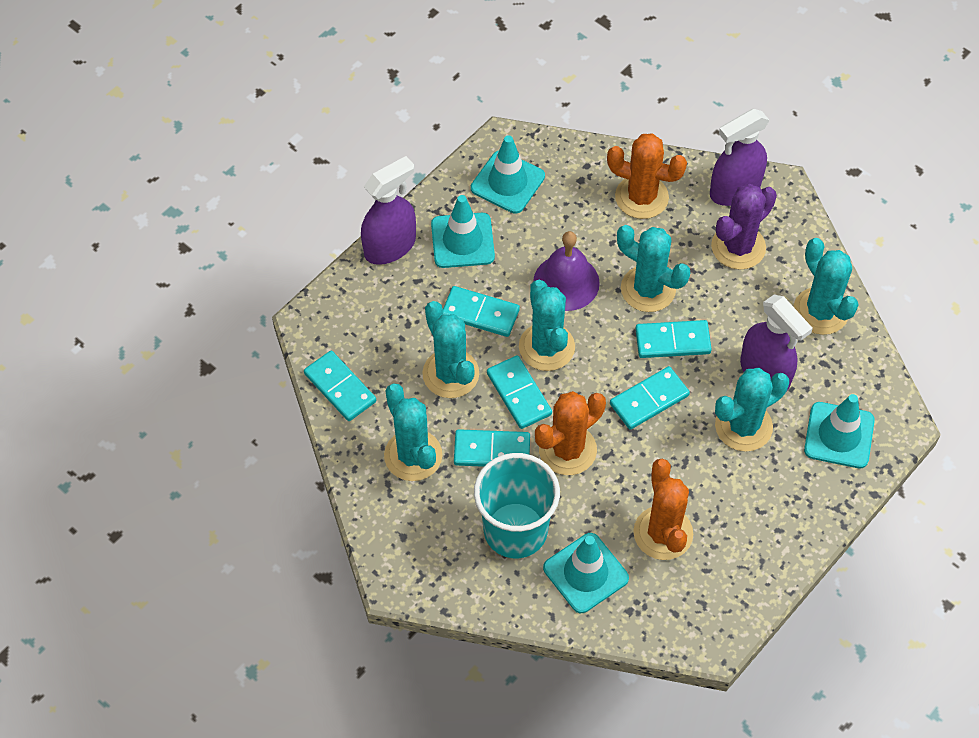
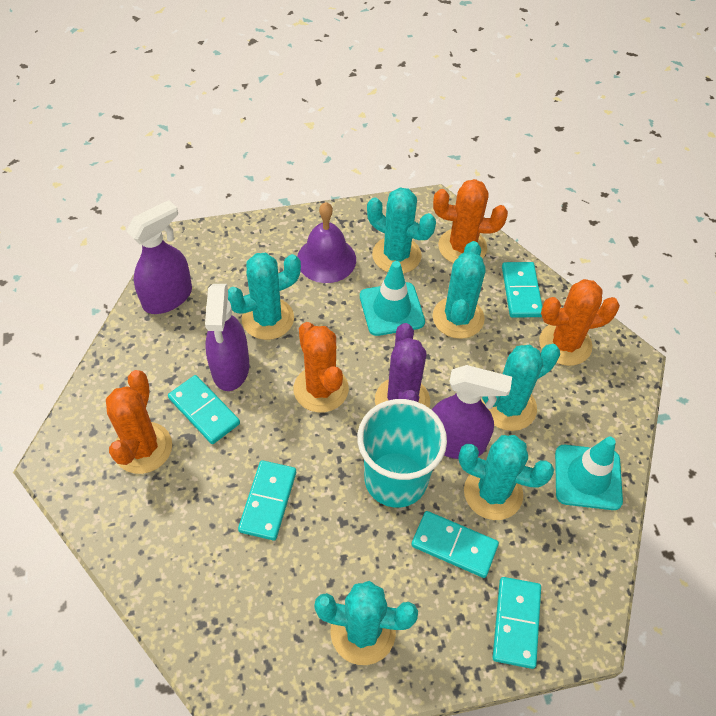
orange cactus: [535,391,606,475] [607,133,687,219] [633,459,693,560] = 3 -> [106,370,172,474] [293,322,349,412] [433,179,508,263] [539,279,620,366] = 4
turquoise domino: [304,351,376,421] [443,286,520,337] [454,429,530,467] [487,355,552,429] [610,366,690,430] [635,320,712,358] = 6 -> [168,375,240,444] [238,460,296,540] [411,511,499,578] [493,577,541,669] [502,262,542,318] = 5
turquoise traffic cone: [431,195,495,268] [471,135,545,214] [543,533,629,613] [804,394,875,468] = 4 -> [360,261,425,336] [555,437,623,510] = 2

